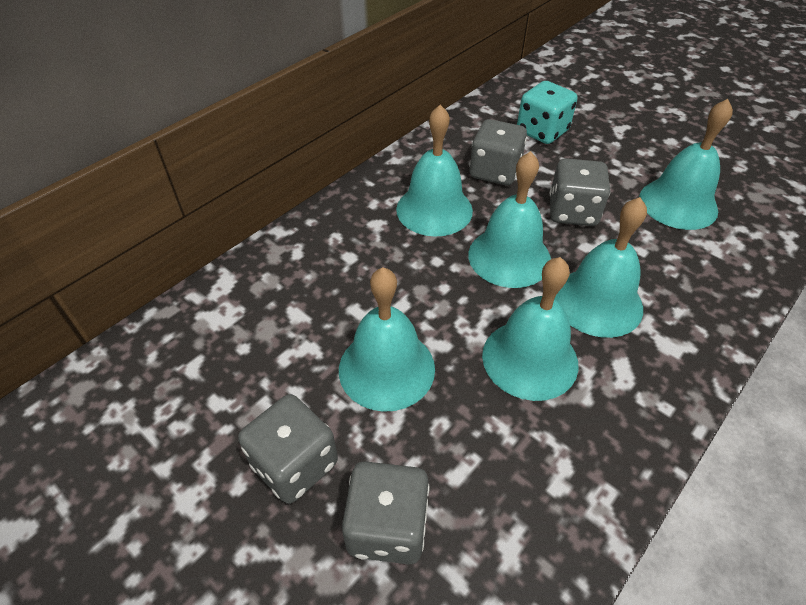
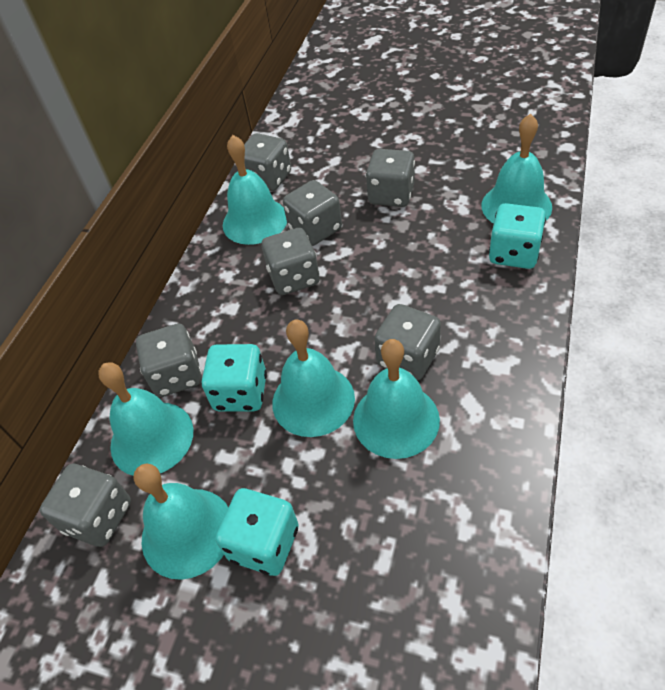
grey dice: [238,394,338,504] [342,461,429,564] [470,119,527,185] [550,158,610,226] = 4 -> [40,464,131,547] [136,324,202,397] [244,133,291,191] [261,228,320,295] [283,180,342,246] [366,149,415,207] [374,304,441,380] = 7
turquoise dice: [517,81,578,144] = 1 -> [202,344,267,411] [216,488,299,576] [489,203,546,269] = 3

